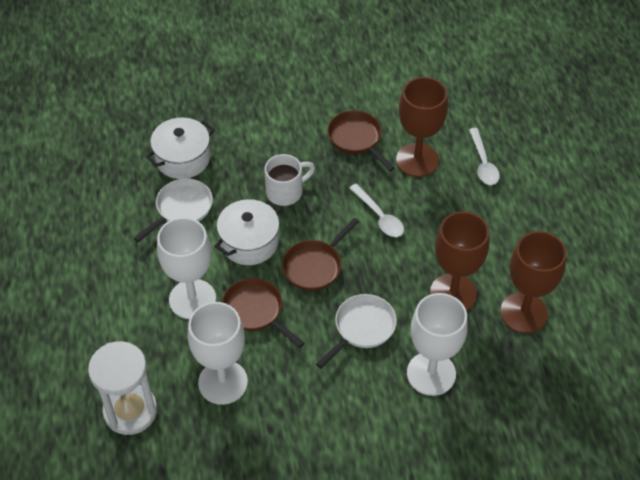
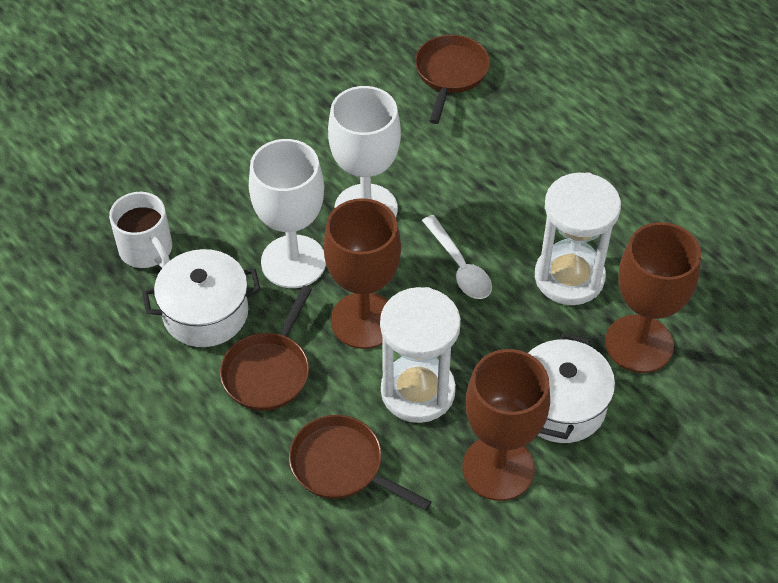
white goblet: [157,217,216,319] [188,302,248,405] [407,293,468,396] = 3 -> [249,139,326,288] [328,86,401,217] = 2
white hourglass: [88,341,157,435] = 1 -> [380,287,461,423] [535,172,621,305] = 2
white pan: [134,178,213,242] [316,294,397,369] = 2 -> none = 0
white spoon: [349,184,404,237] [469,128,500,185] = 2 -> [422,215,492,299] = 1

